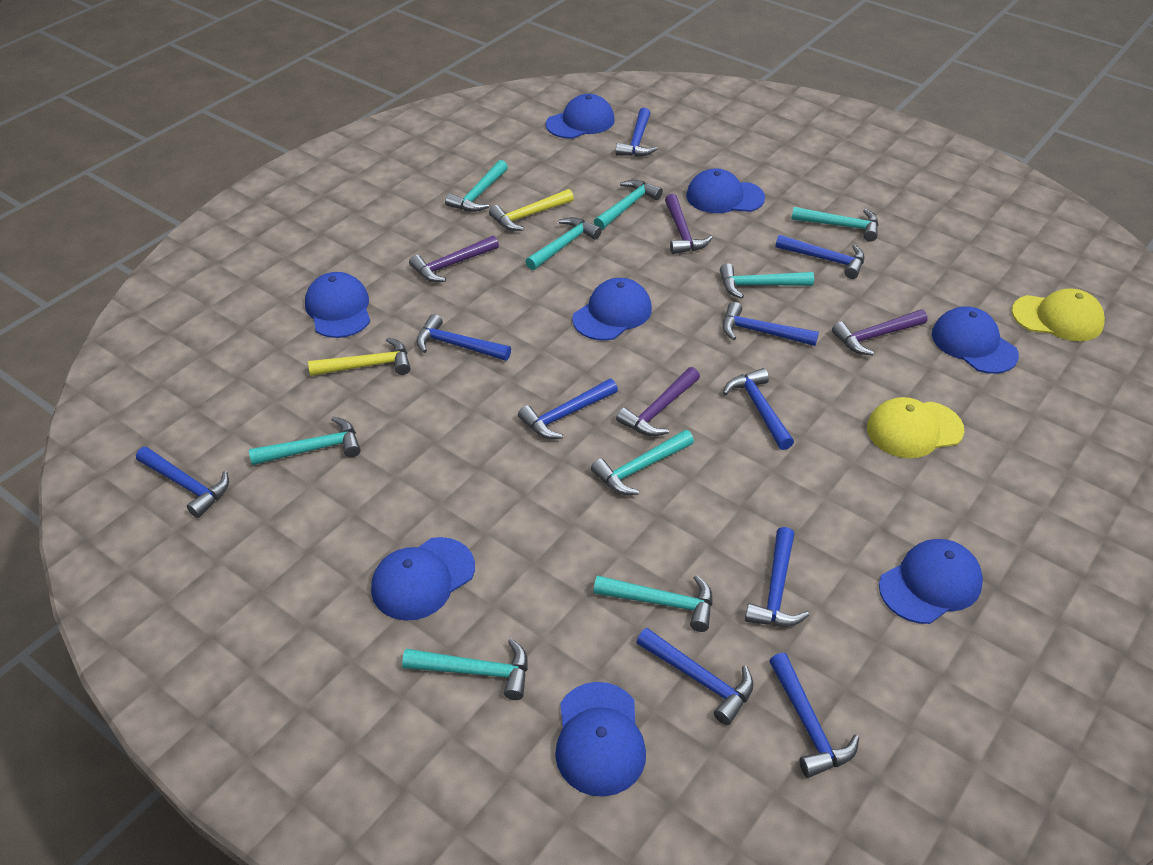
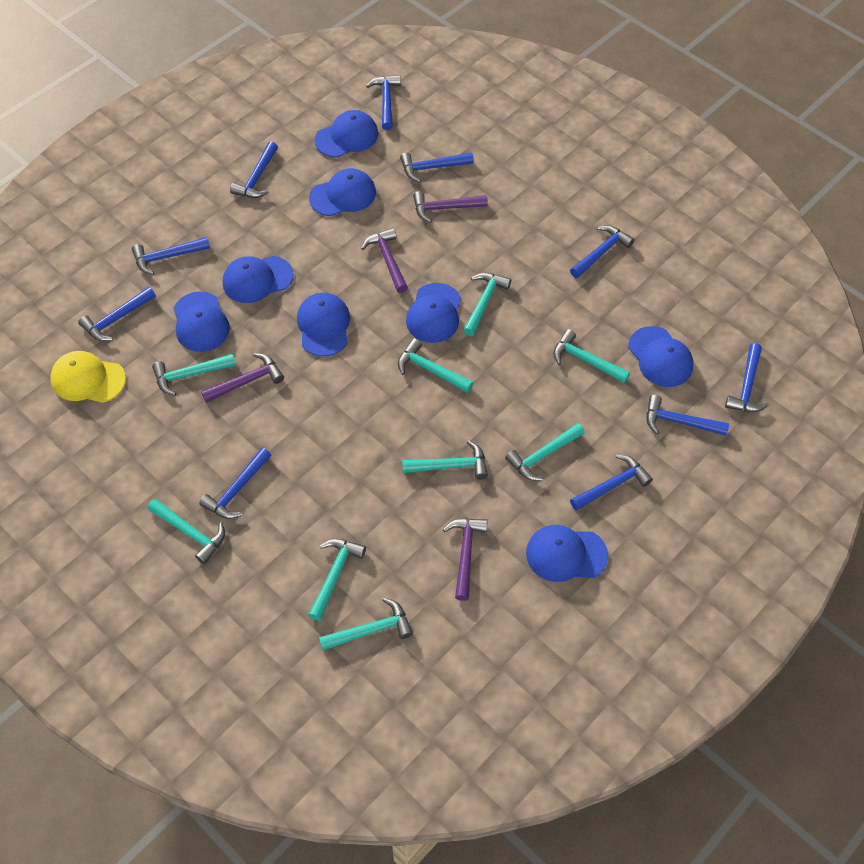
yellow cap: [867,397,964,458] [1012,288,1105,341] = 2 -> [51,351,126,403] = 1
yellow hammer: [308,337,411,376] [489,189,574,231] = 2 -> none = 0

